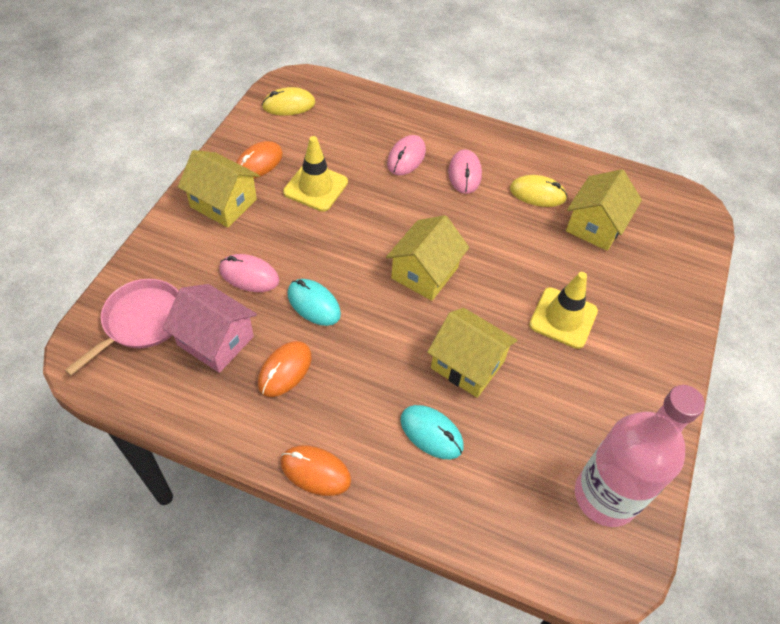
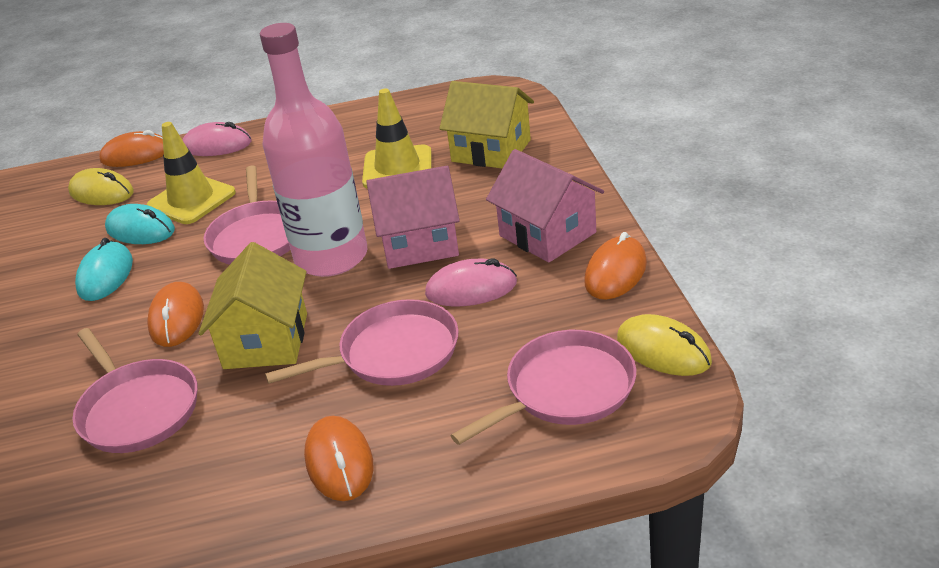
orange mouse: [236,141,283,178] [258,341,312,397] [281,445,351,496] = 3 -> [99,130,164,167] [147,282,204,347] [304,416,373,501] [584,232,647,300] = 4
pink house: [162,284,257,373] = 1 -> [366,166,460,269] [486,149,604,263] = 2
pink mouse: [219,254,279,292] [387,135,426,175] [448,149,482,194] = 3 -> [183,122,252,156] [425,258,517,306] = 2
pink pan: [65,279,178,376] = 1 -> [72,328,198,453] [204,165,290,265] [265,299,459,386] [450,330,636,445] = 4
yellow house: [178,150,260,228] [386,215,469,301] [427,308,517,398] [566,169,642,251] = 4 -> [199,242,307,369] [439,81,534,168] = 2

